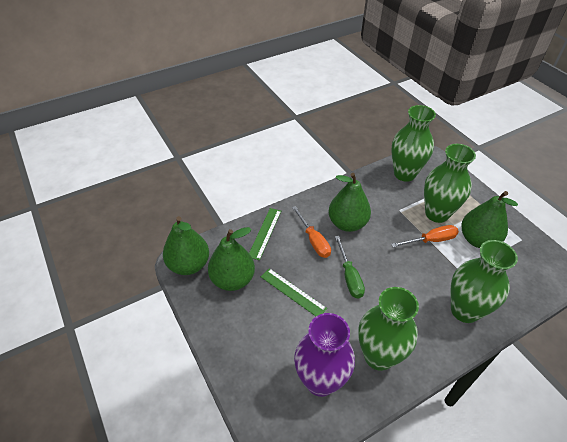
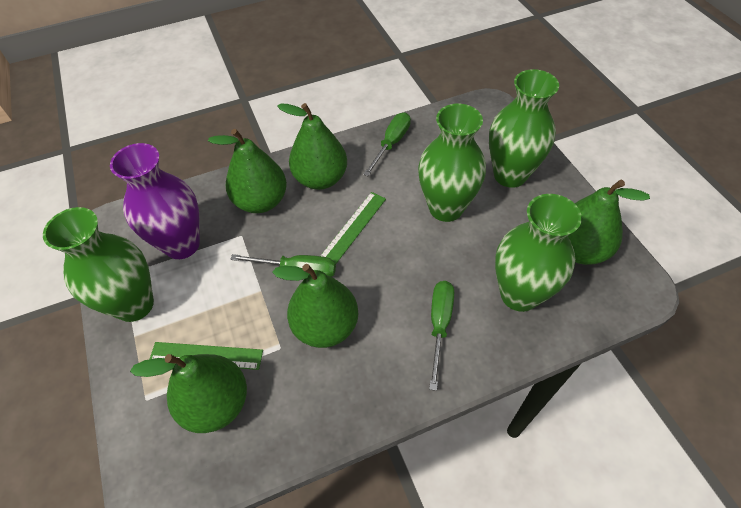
green pear: [163,216,209,275] [208,227,255,291] [328,173,371,232] [461,191,518,248] = 4 -> [130,354,247,433] [208,129,287,213] [272,264,358,348] [277,103,347,190] [567,180,650,265] = 5
green screwdriver: [335,236,365,298] = 1 -> [230,254,336,277] [363,112,411,176] [429,281,454,391] = 3
orange screwdriver: [292,206,331,258] [391,225,459,247] = 2 -> none = 0

